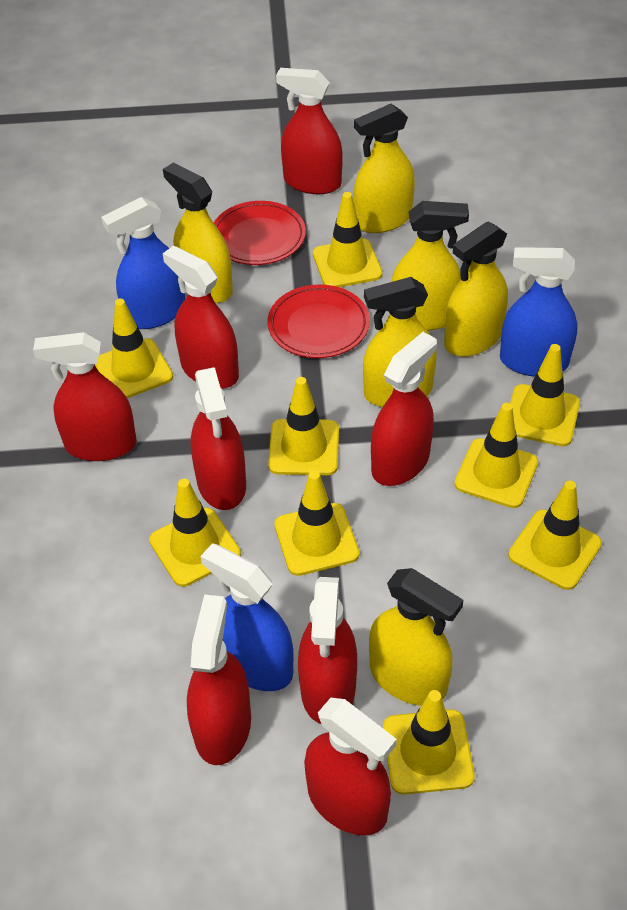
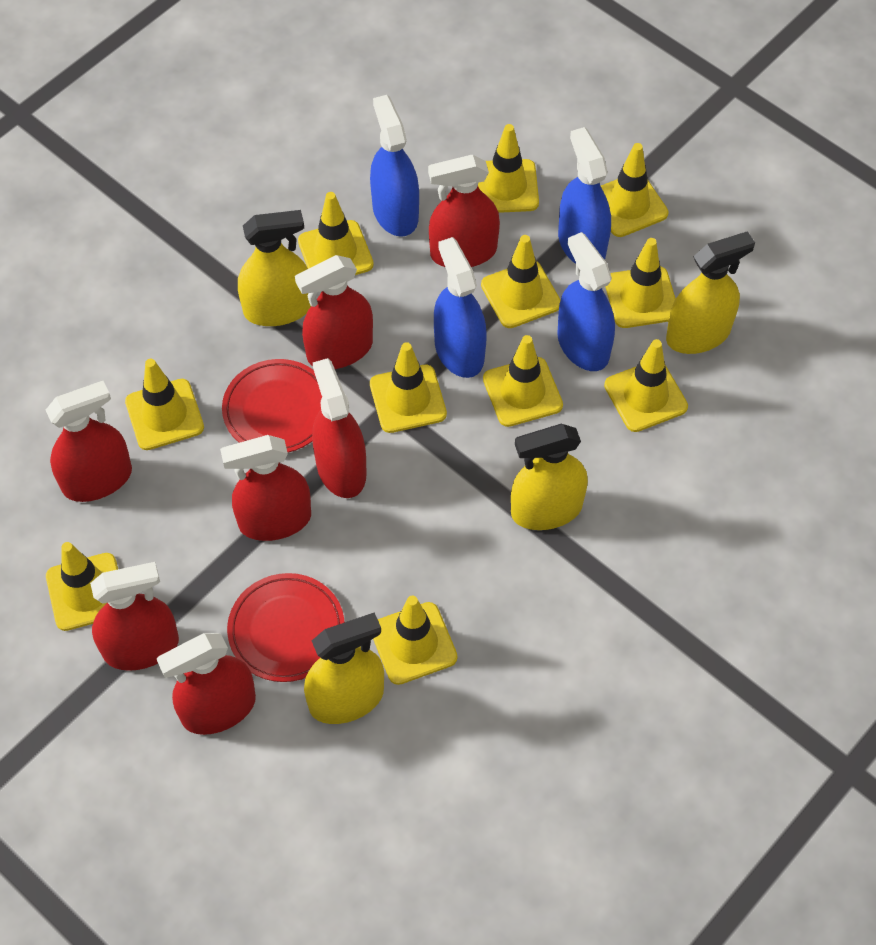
blue spray bottle: [101,197,186,329] [200,543,294,691] [500,247,578,377] = 3 -> [370,95,419,237] [434,237,487,378] [557,232,615,371] [558,127,611,264] = 4
red spray bottle: [33,332,137,461] [163,246,239,389] [187,595,251,765] [191,367,246,510] [276,68,343,194] [298,577,357,724] [304,698,397,836] [371,332,437,486] = 8 -> [46,381,132,502] [90,562,179,671] [157,633,256,735] [220,435,311,541] [295,255,373,369] [312,358,367,498] [428,155,500,267] = 7
yellow spray bottle: [163,162,233,303] [354,104,415,233] [363,277,437,407] [369,568,463,706] [391,201,469,331] [444,221,508,357] = 6 -> [238,210,311,326] [304,612,384,724] [511,424,588,530] [666,231,755,354] = 4
yellow traffic cone: [95,298,173,398] [149,479,241,587] [268,377,339,475] [274,471,359,576] [313,192,382,287] [383,690,475,795] [454,403,538,508] [508,481,602,590] [510,344,580,446] = 9 -> [46,542,118,631] [125,359,204,450] [298,192,374,275] [370,342,447,433] [373,596,458,685] [478,124,539,213] [481,235,561,328] [483,335,563,427] [601,143,669,237] [604,339,688,432] [605,238,676,328] = 11

